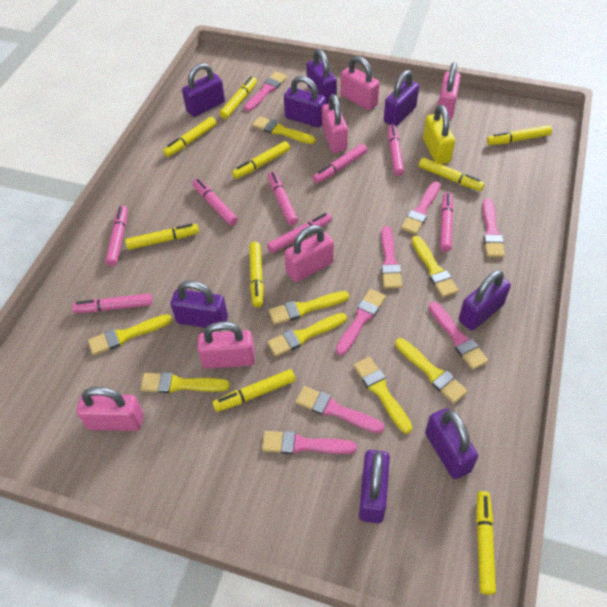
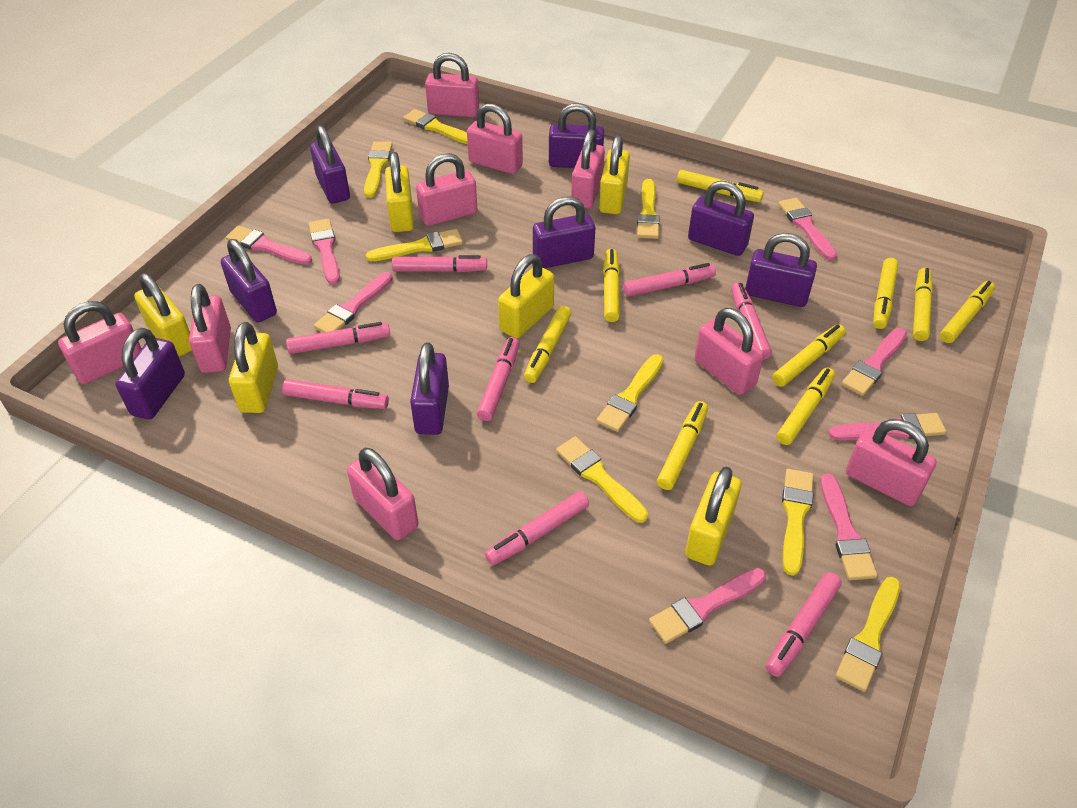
pink padlock: [77,387,144,431] [197,322,255,369] [284,225,334,282] [322,94,348,153] [340,56,380,110] [438,62,461,120] = 6 -> [58,301,142,384] [189,284,231,373] [347,448,418,540] [416,153,477,226] [425,53,479,117] [467,103,523,174] [571,129,605,208] [695,308,764,395] [846,419,936,506] = 9
yellow padlock: [423,105,455,164] = 1 -> [134,273,192,357] [229,322,278,413] [385,152,414,232] [498,254,554,338] [599,135,630,214] [685,467,741,566] = 6

